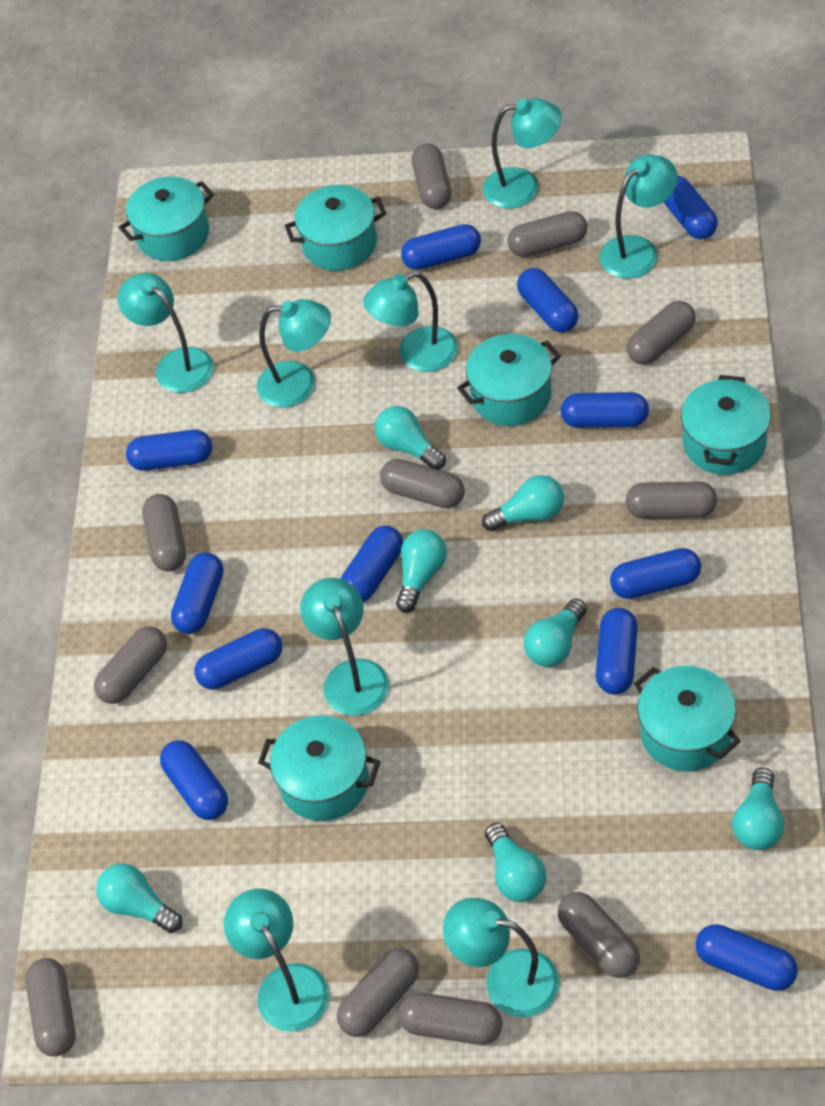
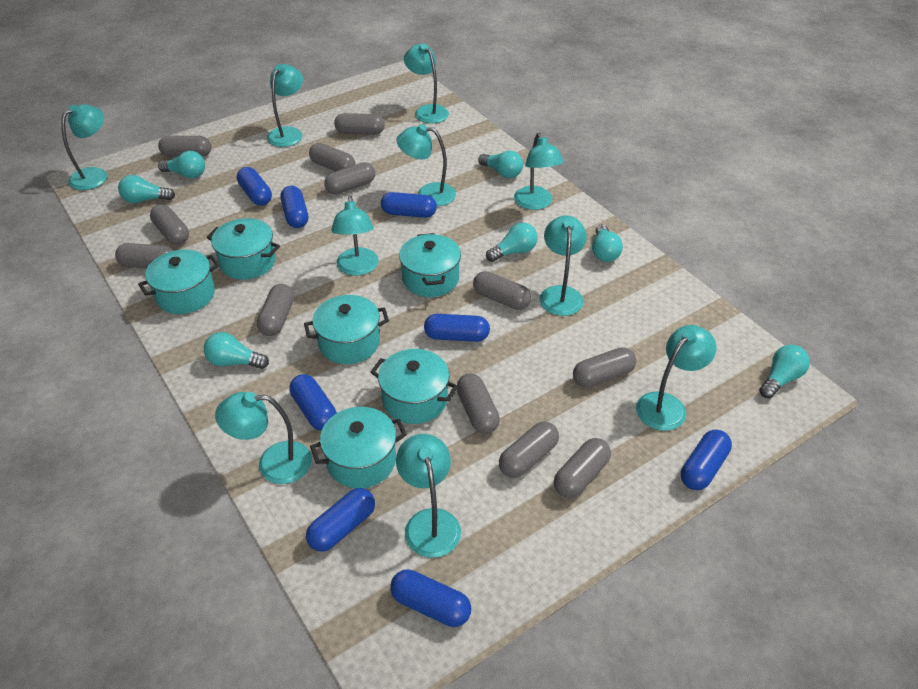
blue capsule: [126,430,212,471] [160,740,228,820] [171,552,223,634] [194,628,282,690] [341,526,403,602] [401,224,481,270] [517,268,579,333] [561,392,649,428] [596,608,638,695] [610,548,701,599] [663,176,718,239] [695,924,798,991] = 12 -> [237,167,272,206] [281,186,308,228] [289,374,337,431] [306,488,375,552] [381,192,437,218] [390,569,471,627] [424,314,490,342] [681,429,732,490] = 8
grey capsule: [25,958,75,1056] [94,626,167,704] [142,494,186,572] [337,948,419,1037] [380,459,465,508] [398,993,502,1045] [412,143,451,209] [507,211,588,257] [557,892,640,978] [626,481,717,519] [627,301,696,365] = 11 -> [115,243,173,268] [150,204,189,245] [158,136,211,157] [257,284,294,336] [309,143,355,171] [324,162,375,195] [334,113,385,135] [457,374,500,434] [473,271,531,310] [499,421,559,478] [554,438,611,498] [573,347,636,388] = 12
turquoise lamp: [118,273,214,393] [224,889,329,1032] [257,299,331,408] [300,578,389,716] [363,271,458,372] [443,898,559,1017] [483,99,562,208] [599,155,678,279] = 8 -> [61,104,107,190] [215,392,312,484] [267,64,303,147] [331,195,379,276] [396,124,456,206] [396,434,461,558] [404,43,449,123] [514,133,564,210] [540,215,587,316] [636,325,717,431] = 10

